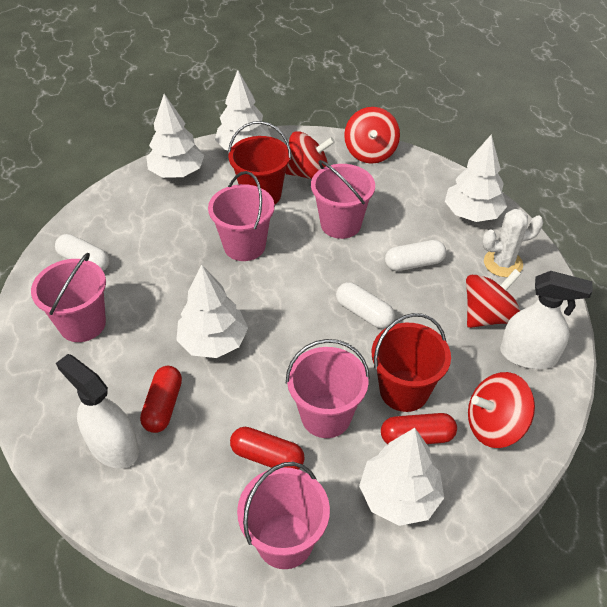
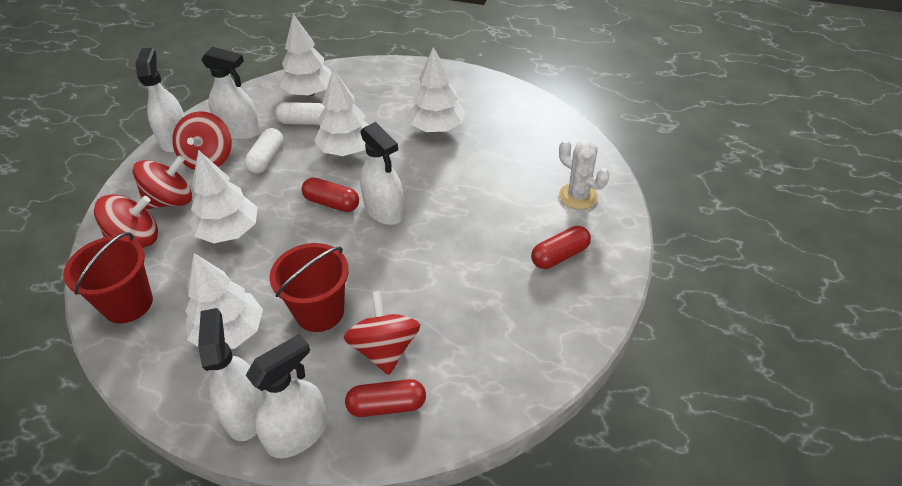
pink bucket: [31,253,106,342] [208,171,275,261] [237,462,330,569] [286,339,370,438] [311,160,375,239] = 5 -> none = 0
white capsule: [55,234,109,271] [336,282,395,329] [385,240,446,271] = 3 -> [245,128,283,174] [275,102,325,125] = 2
white spray bottle: [56,354,139,469] [500,271,593,369] = 2 -> [135,47,185,153] [198,308,264,441] [201,47,260,140] [246,334,328,458] [360,122,405,225] = 5

